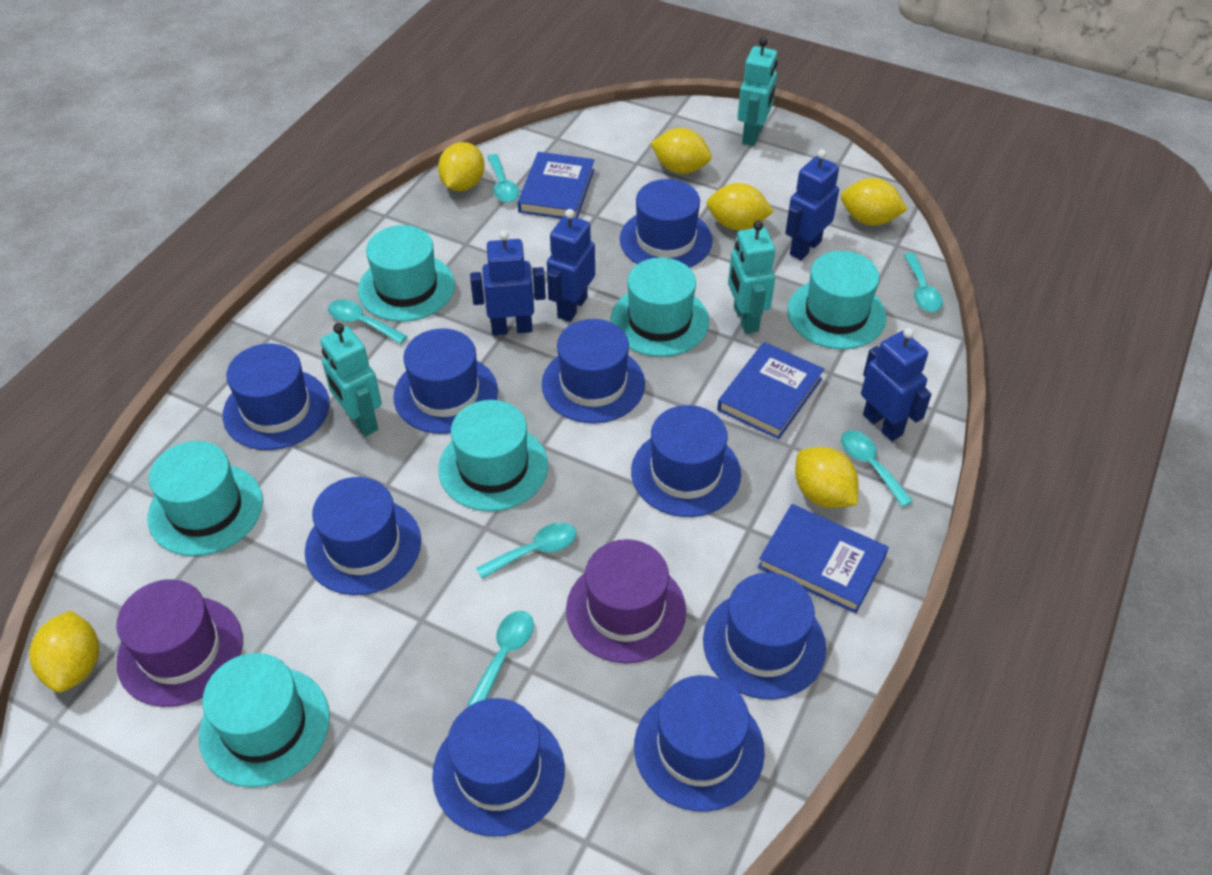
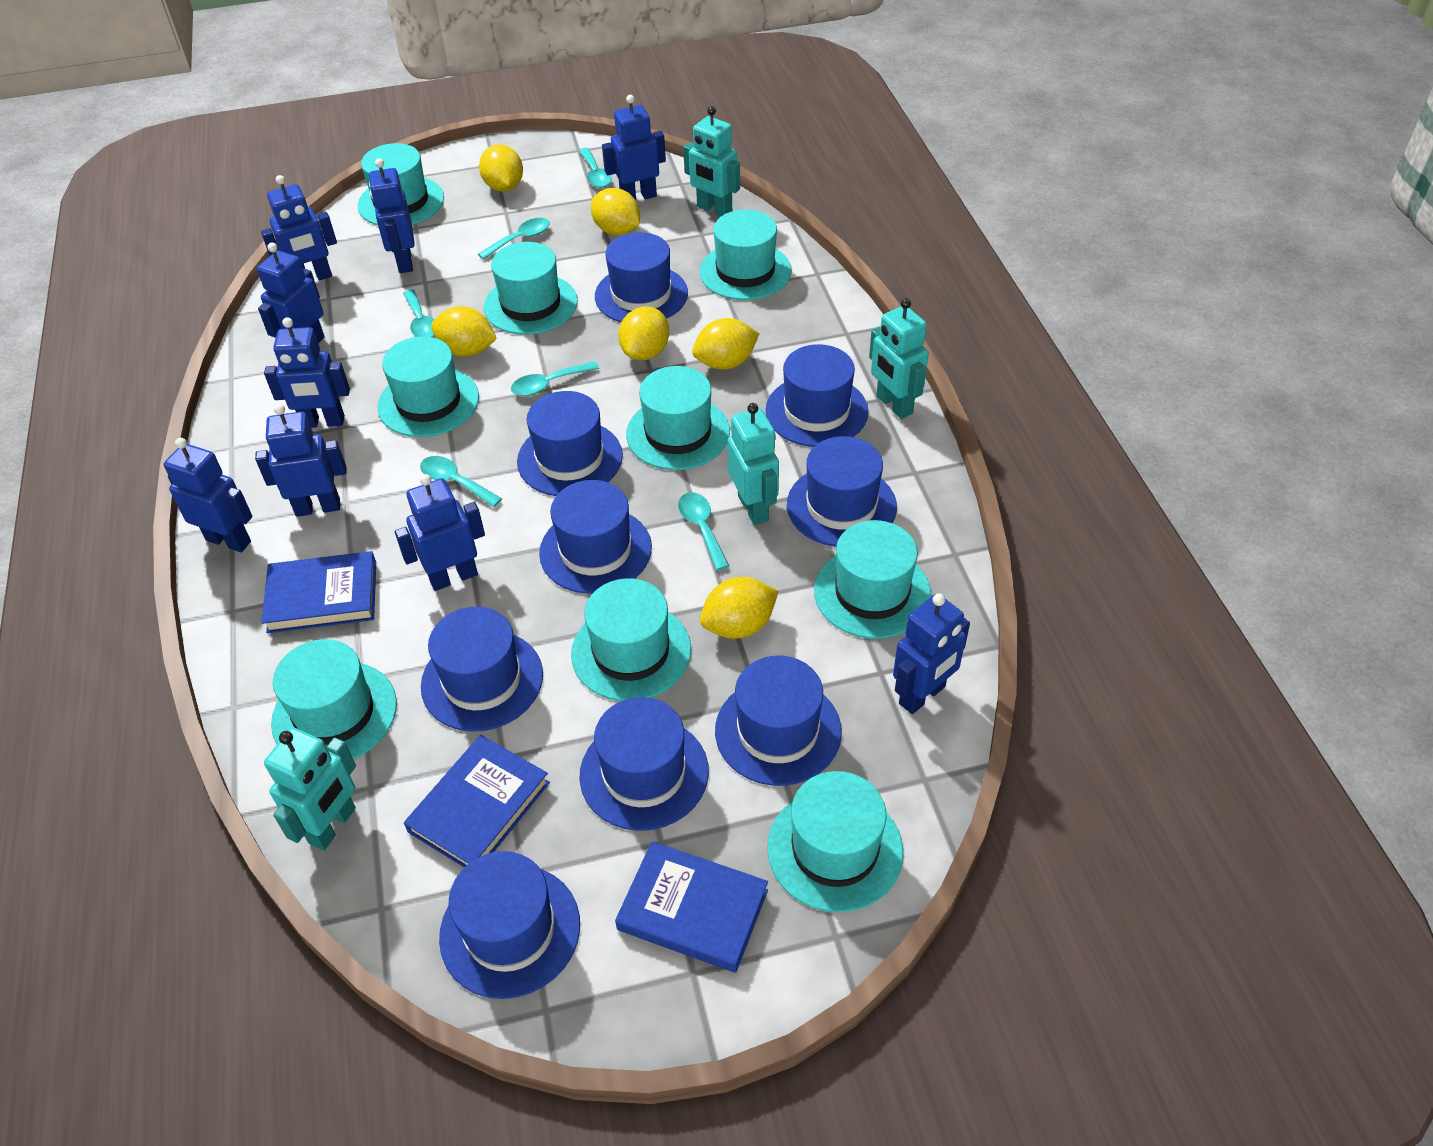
blue robot: [470,230,546,335] [547,209,595,322] [785,149,839,260] [861,328,931,441] = 4 -> [164,438,253,552] [255,404,346,517] [257,243,325,343] [261,175,337,280] [264,317,350,428] [369,158,415,273] [395,474,485,591] [602,95,666,200] [893,593,970,714] = 9
purple hat: [116,579,243,707] [566,539,686,663] = 2 -> none = 0
turquoise hat: [147,441,263,556] [199,653,330,787] [358,225,455,322] [438,400,548,511] [610,257,709,357] [787,251,887,349] = 6 -> [271,639,397,760] [358,143,444,225] [377,336,479,437] [484,242,578,335] [571,578,691,701] [626,366,730,470] [700,209,792,300] [767,771,903,912] [814,520,931,639] = 9
turquoise robot: [320,323,382,436] [728,220,775,334] [737,37,778,146] = 3 -> [264,728,356,850] [683,106,740,217] [727,403,779,525] [869,298,929,419] = 4

